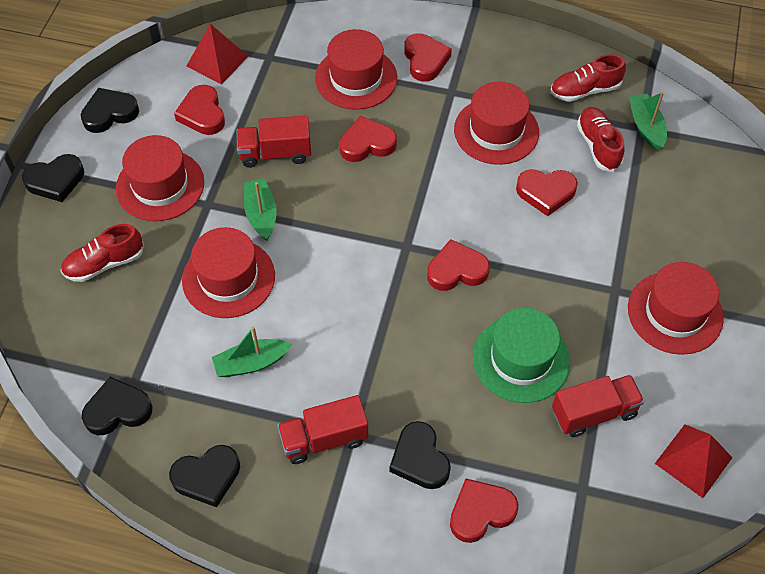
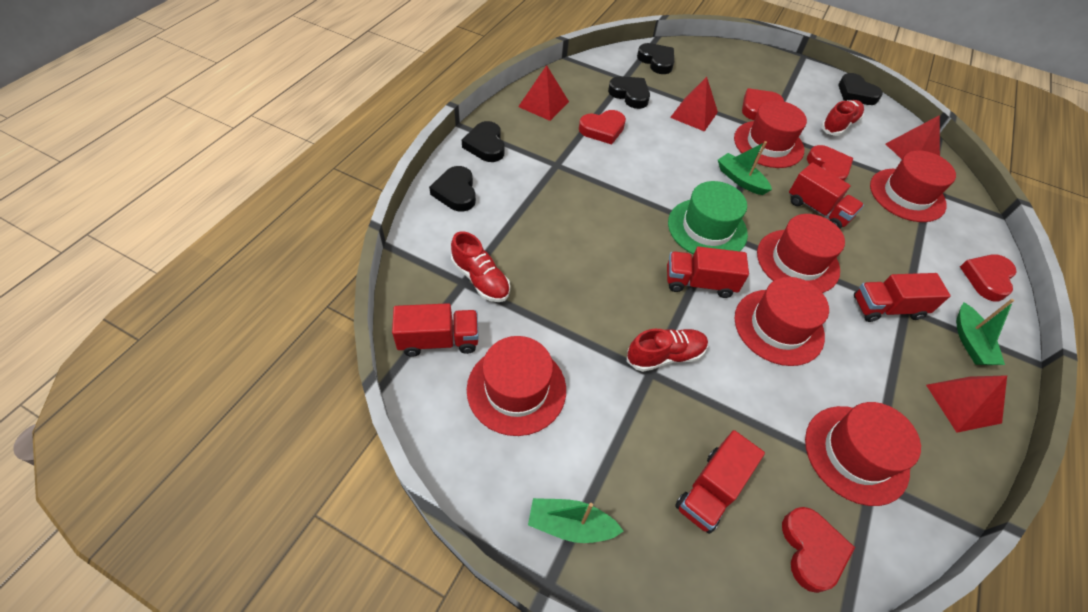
red hat: [116,135,204,221] [182,227,275,318] [315,29,397,110] [454,82,539,165] [628,262,724,355] = 5 -> [467,336,566,436] [734,101,807,168] [734,277,829,366] [757,214,845,293] [805,402,921,506] [870,150,956,222] = 6
red heart: [174,85,225,135] [339,116,397,162] [404,33,452,82] [427,239,490,291] [450,478,518,543] [516,169,578,216] = 6 -> [579,110,626,144] [742,88,784,120] [782,507,855,593] [807,145,853,181] [960,254,1016,302] = 5
red pyramid: [186,24,248,84] [655,424,733,498] = 2 -> [518,65,569,121] [670,77,718,132] [886,115,940,159] [926,375,1007,433] = 4
red truck: [237,116,311,168] [277,395,368,464] [552,375,644,437] = 3 -> [392,303,479,357] [667,247,749,298] [675,430,765,534] [789,163,864,229] [854,273,951,322] = 5

